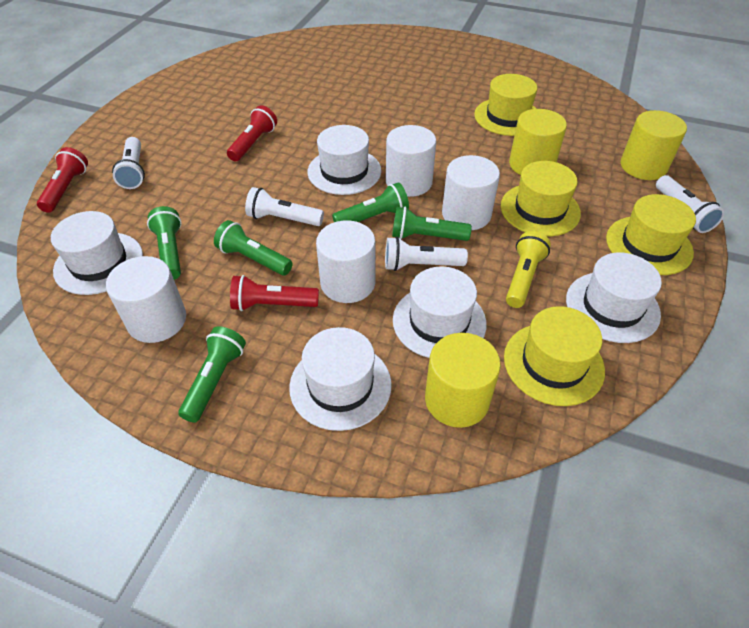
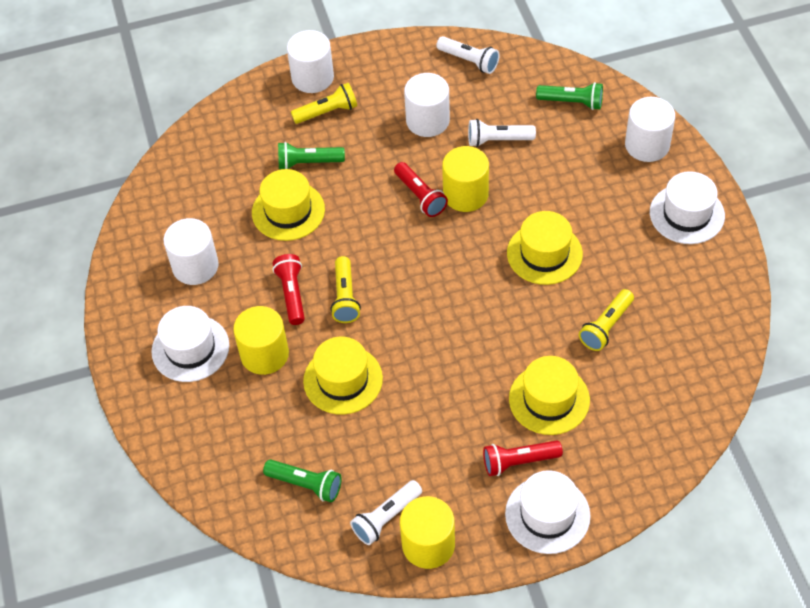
green flashlight: [147,206,182,280] [178,326,246,423] [214,220,293,275] [332,182,409,222] [392,207,472,241] = 5 -> [263,460,342,502] [278,142,345,169] [536,82,603,110] = 3
white flashlight: [112,137,145,189] [245,187,324,226] [385,237,468,271] [656,175,725,233] = 4 -> [350,480,422,545] [436,36,500,74] [468,119,536,147] = 3
white hat: [51,211,143,295] [289,327,392,431] [307,125,381,195] [393,266,487,358] [566,252,662,343] = 5 -> [152,306,229,382] [505,470,590,554] [650,171,725,244] = 3
yellow flashlight: [506,231,551,308] = 1 -> [291,83,357,124] [330,256,361,323] [579,289,634,351] = 3

